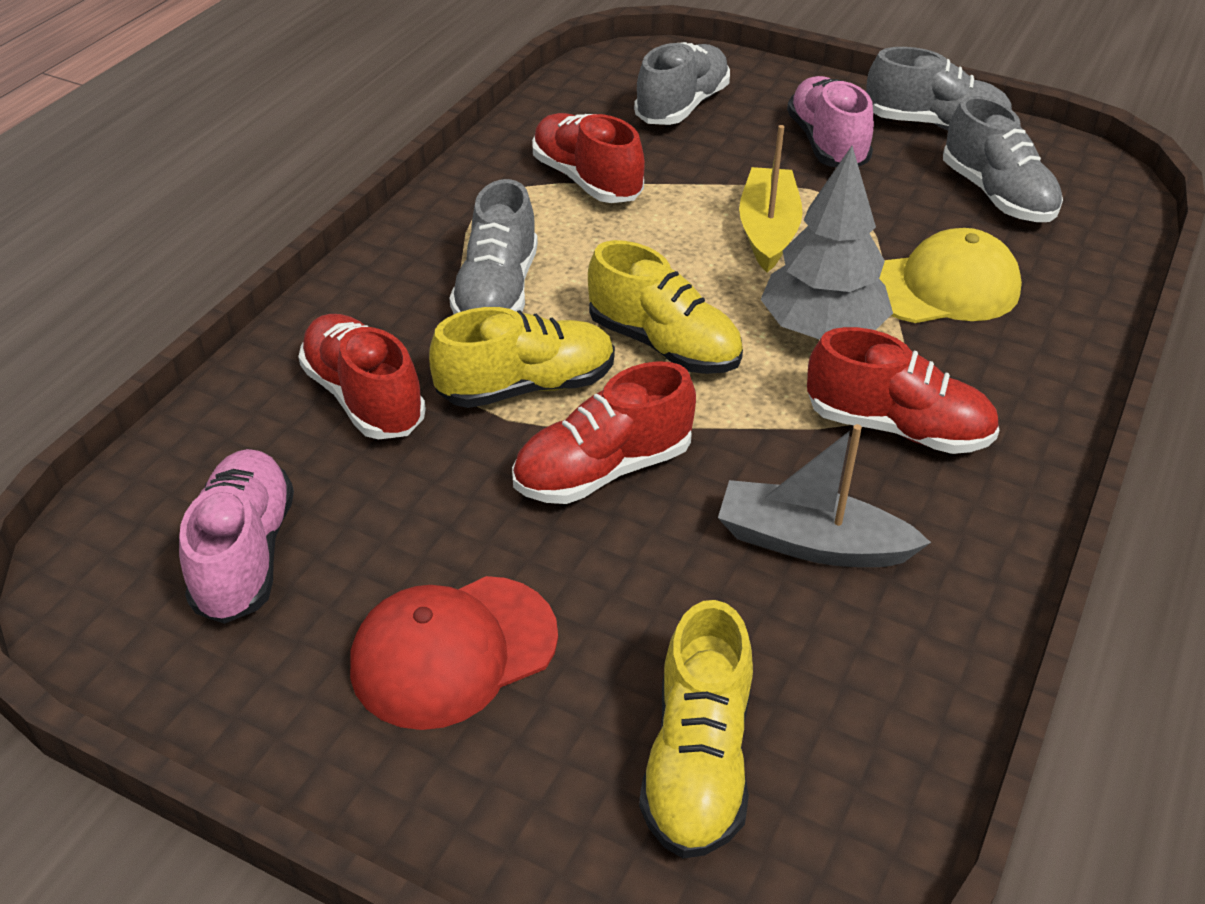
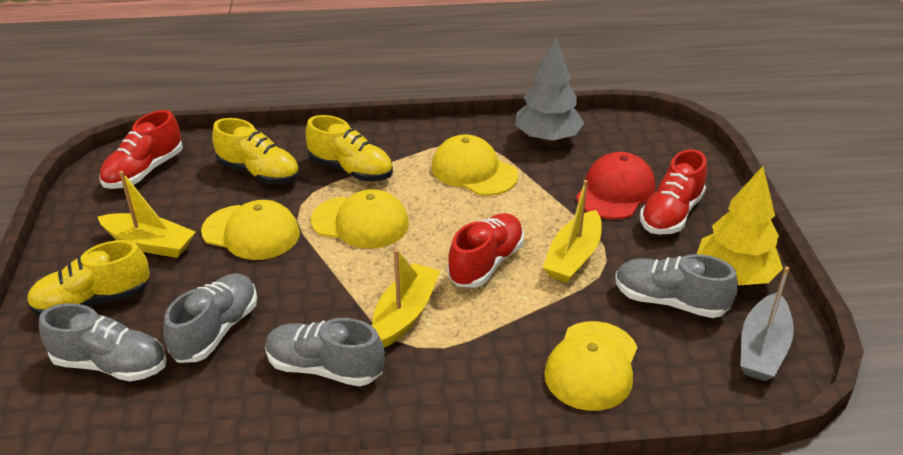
pink shoe: [179,449,294,624] [787,76,874,168] = 2 -> none = 0
red shoe: [298,314,426,439] [512,361,696,504] [532,113,645,203] [807,327,1000,454] = 4 -> [99,110,183,189] [447,213,524,288] [640,149,707,235] = 3
yellow boat: [739,125,803,272] = 1 -> [97,171,196,258] [372,249,440,348] [543,180,602,283] = 3
yellow cap: [879,228,1022,323] = 1 -> [201,200,300,260] [311,189,409,248] [431,134,518,196] [544,321,637,411] = 4
yellow tree: none = 0 -> [697,166,783,285] = 1

